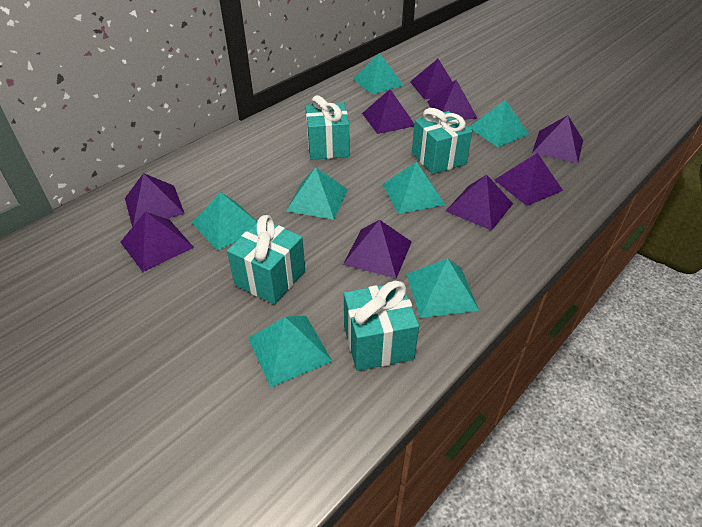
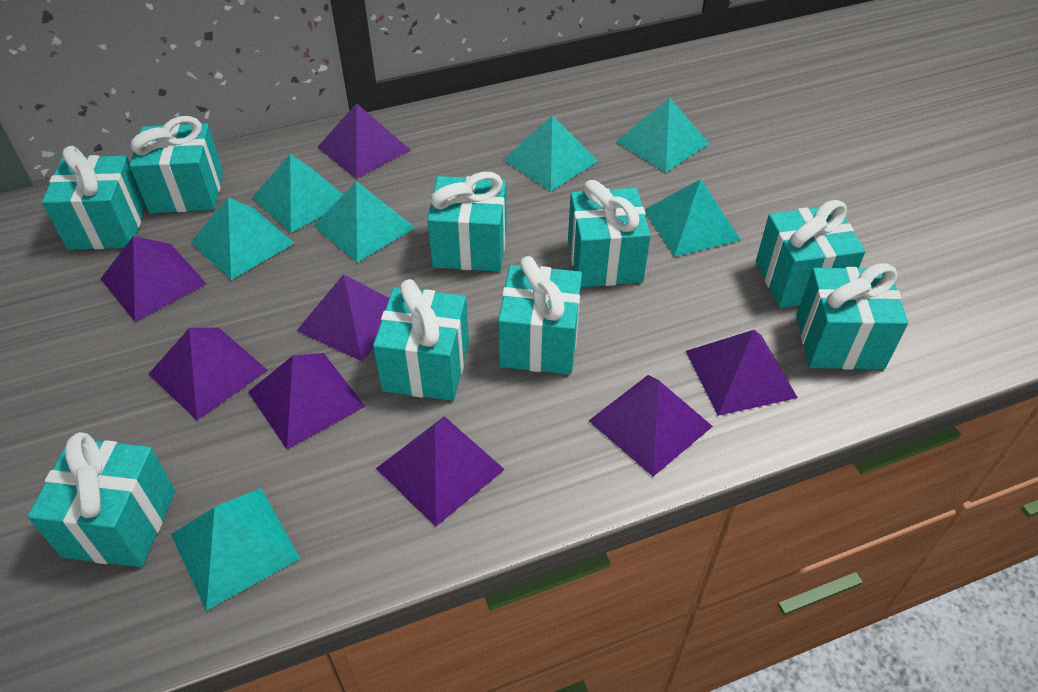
purple pyramid: [120,212,194,272] [125,173,185,227] [343,220,412,279] [362,89,414,134] [410,59,453,100] [427,80,478,120] [446,175,513,231] [494,153,563,206] [532,115,583,163] = 9 -> [101,236,207,322] [149,328,268,420] [248,353,365,449] [297,274,389,361] [317,103,410,179] [376,416,505,527] [589,375,713,477] [686,330,798,416] = 8
turquoise gift: [227,215,305,304] [305,95,349,160] [344,281,419,371] [412,108,472,174] = 4 -> [27,432,175,567] [42,146,146,250] [130,116,223,213] [373,279,469,401] [427,172,507,271] [498,256,582,374] [568,180,651,287] [756,200,865,308] [797,263,908,370] = 9

